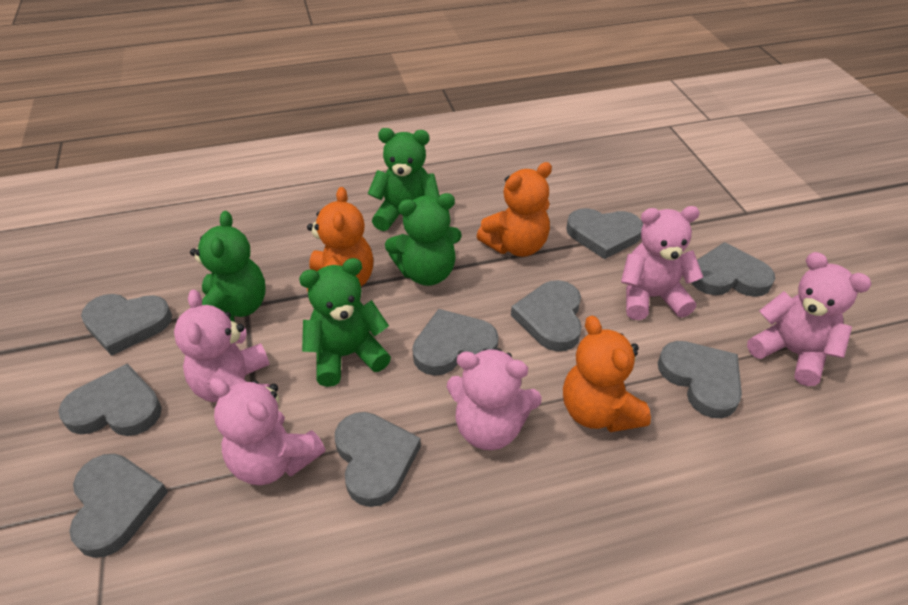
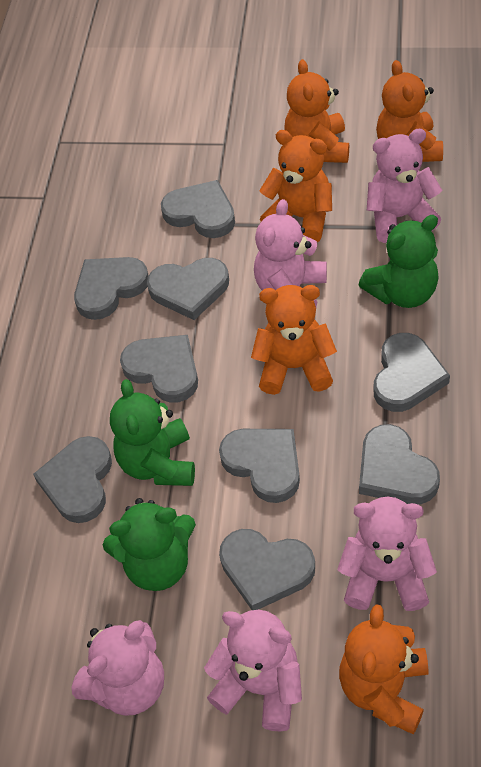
green teddy bear: [190,211,265,322] [299,258,391,387] [368,128,440,231] [385,193,462,286] = 4 -> [103,498,196,591] [110,379,195,486] [359,215,439,308] = 3
orange teddy bear: [307,187,373,304] [477,162,552,257] [563,316,651,432] = 3 -> [251,285,337,395] [259,130,332,242] [285,59,349,163] [339,604,428,734] [376,60,443,162] = 5

